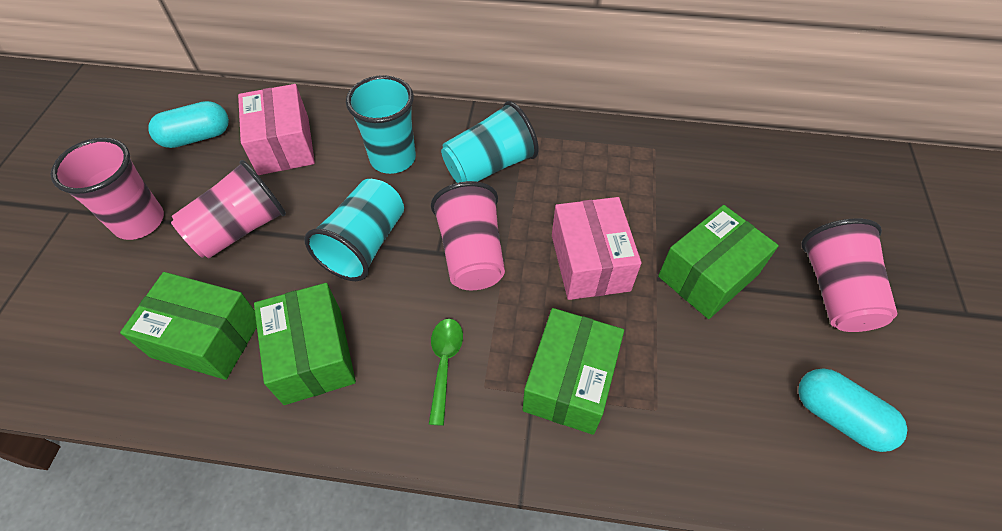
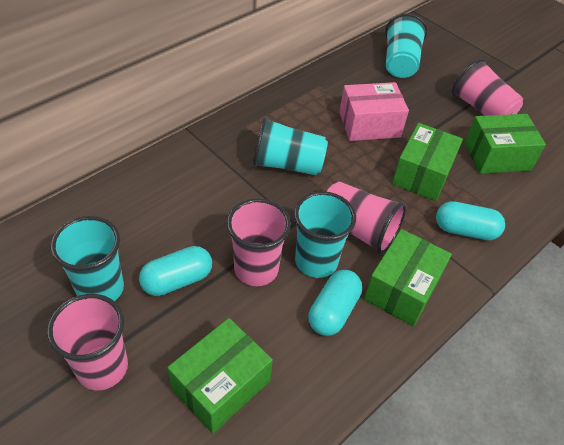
green spoon: [429,319,463,426] = 1 -> none = 0
pink box: [238,84,315,175] [552,197,642,300] = 2 -> [339,82,409,141] = 1
turquoise capsule: [149,101,229,148] [798,368,907,452] = 2 -> [139,246,212,296] [309,270,362,336] [436,201,505,240] = 3
turquoise cup: [304,179,404,281] [346,75,416,174] [441,101,539,183] = 3 -> [50,216,124,301] [253,117,328,175] [294,191,356,278] [385,13,427,78] = 4

